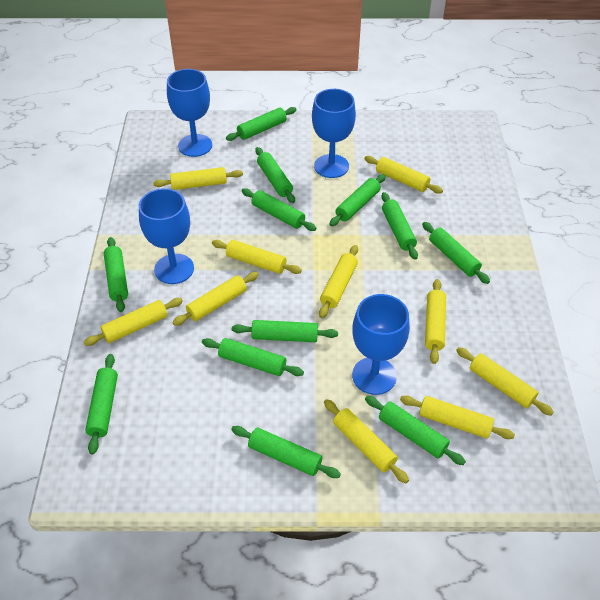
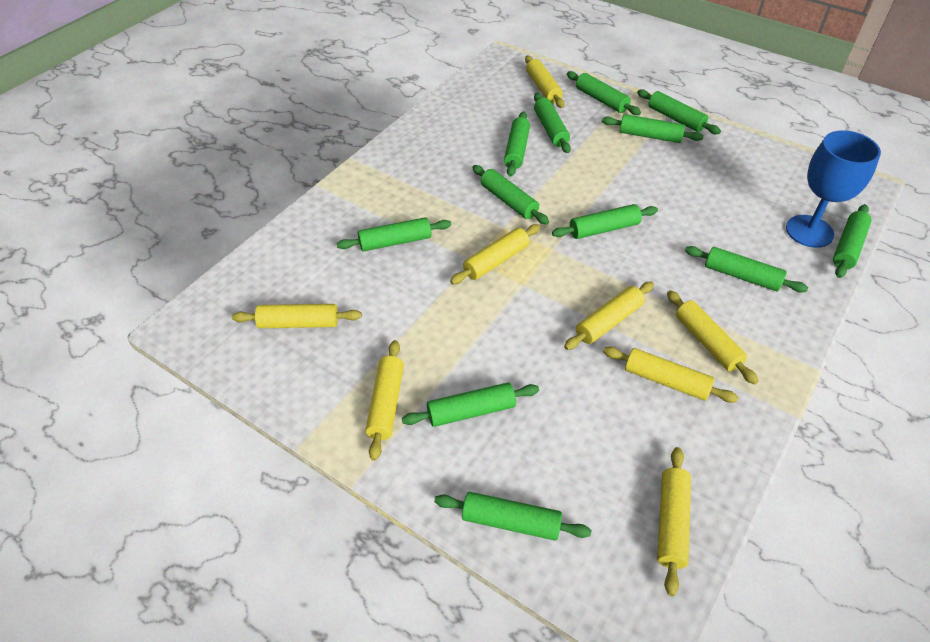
blue goblet: [139,188,194,284] [167,69,212,157] [312,89,356,178] [352,294,410,395] = 4 -> [786,130,881,248] = 1
yellow rolling pin: [84,298,183,346] [153,167,243,190] [172,272,259,326] [212,240,302,274] [319,245,358,318] [324,399,409,483] [364,156,443,194] [400,395,515,439] [425,279,446,364] [456,347,554,416] = 10 -> [232,304,362,328] [365,340,404,461] [450,224,540,284] [525,56,565,108] [564,282,654,350] [603,347,739,403] [657,447,691,596] [667,290,758,385] = 8

